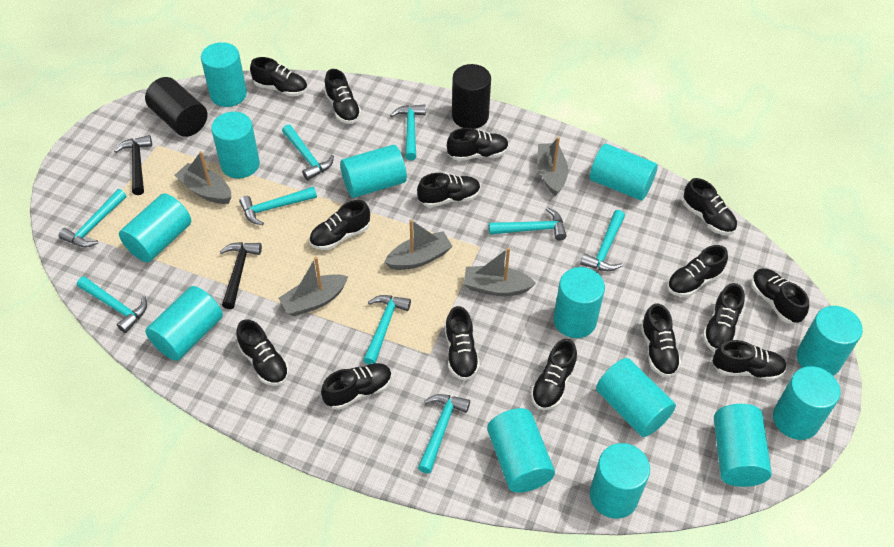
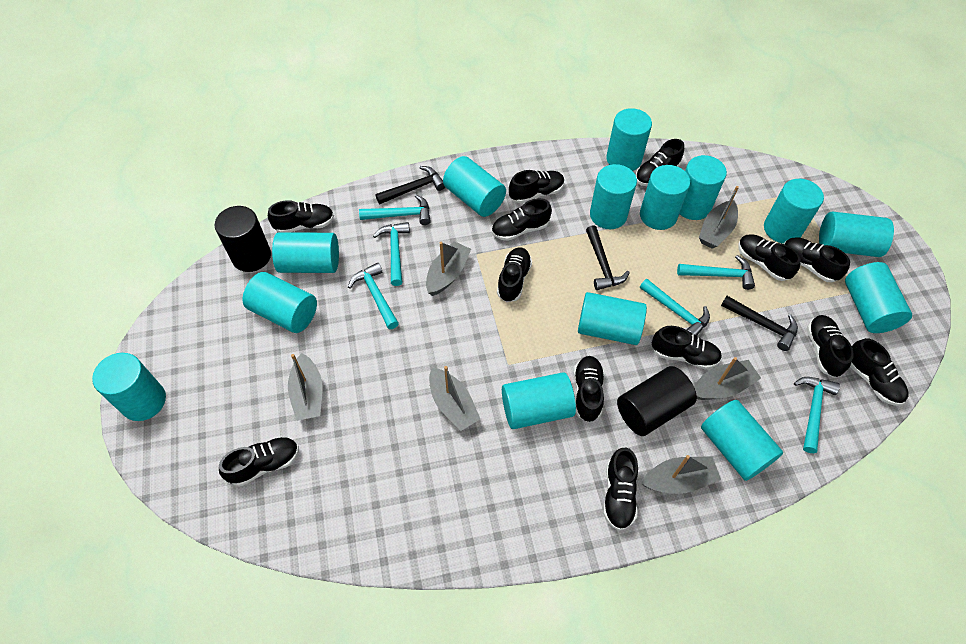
black hammer: [114,135,152,195] [220,242,262,309] = 2 -> [375,166,445,204] [586,225,630,290] [721,296,798,351] = 3
black shoe: [236,320,289,386] [250,57,308,96] [309,200,370,250] [321,363,392,410] [324,69,362,124] [417,173,481,207] [445,306,480,381] [447,128,509,161] [531,339,577,410] [641,303,681,377] [667,245,728,297] [683,178,737,235] [703,283,745,351] [713,340,787,381] [751,268,809,324] = 15 -> [219,437,299,486] [268,200,334,232] [492,198,552,241] [497,247,532,302] [509,170,565,204] [574,356,604,422] [603,447,638,531] [635,139,684,186] [652,326,722,370] [738,234,801,281] [784,237,850,283] [807,315,854,377] [850,338,909,406] = 13
grey boat: [174,151,232,204] [279,257,348,316] [384,219,453,270] [464,248,536,296] [537,137,568,196] = 5 -> [288,353,323,421] [426,241,471,296] [429,366,480,431] [641,455,721,494] [694,357,761,400] [699,186,739,249] = 6
turquoise cylinder: [119,193,191,262] [145,286,223,361] [201,42,247,107] [211,112,260,179] [340,145,407,198] [487,408,555,493] [553,267,605,338] [590,144,658,200] [590,443,650,519] [596,358,676,437] [714,404,772,487] [773,366,841,440] [797,306,863,376] = 13 -> [92,353,166,421] [243,272,317,333] [272,232,339,273] [443,156,506,217] [502,372,576,429] [578,292,647,345] [590,164,637,229] [606,108,652,171] [640,165,690,230] [680,155,727,220] [701,400,783,481] [764,179,824,244] [819,212,894,257] [845,262,912,333] = 14
turquoise hammer: [58,189,126,247] [77,276,147,333] [239,186,317,225] [282,125,334,180] [363,295,411,365] [390,104,426,160] [418,394,470,473] [489,207,567,241] [580,210,625,271] = 9 -> [348,263,399,329] [359,195,431,225] [373,222,410,286] [640,279,710,336] [677,255,755,290] [794,377,840,453] = 6

